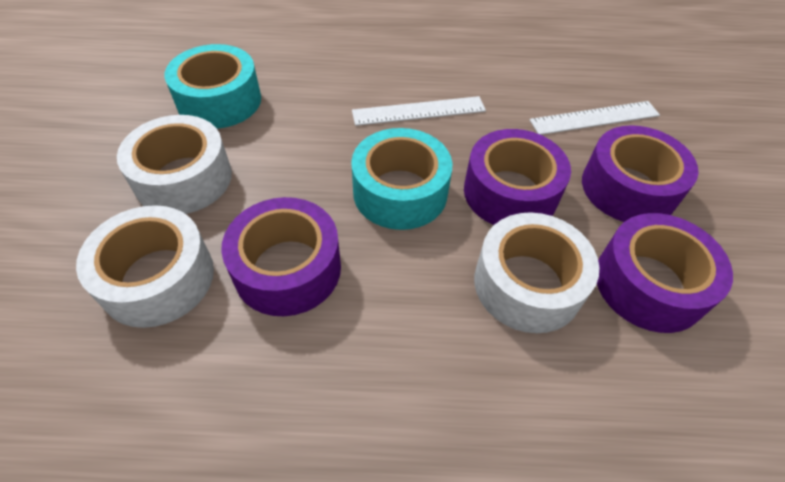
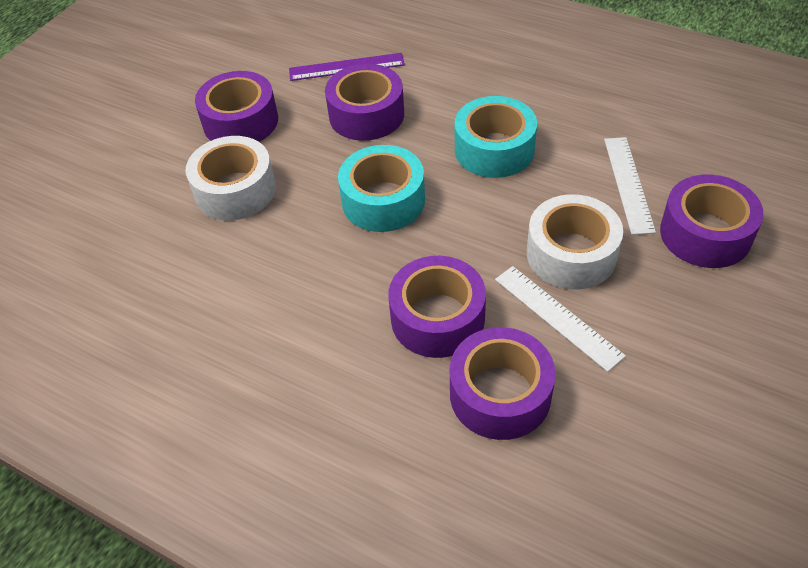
purple ruler: none = 0 -> [289,53,405,81] = 1
purple tape: [221,197,341,316] [464,129,571,225] [582,125,699,222] [597,213,733,333] = 4 -> [195,71,278,142] [325,64,404,141] [388,256,486,358] [450,327,556,440] [660,174,764,268] = 5
white tape: [76,205,214,328] [117,115,232,214] [474,212,599,333] = 3 -> [186,136,276,220] [527,194,623,290] = 2

